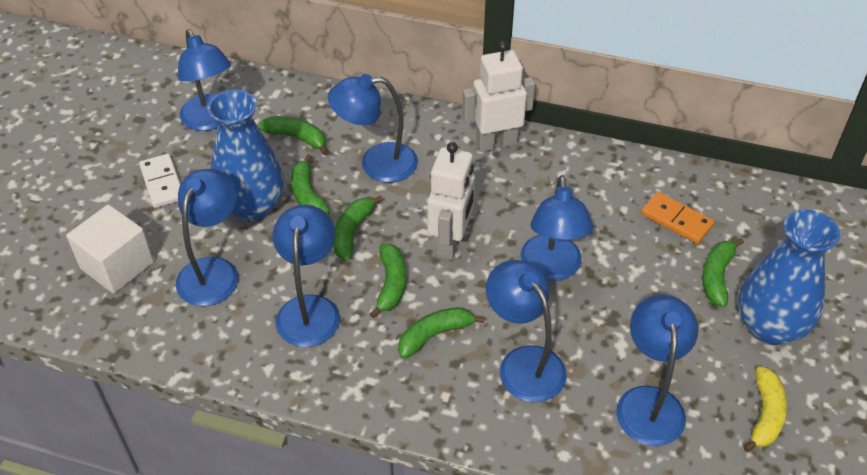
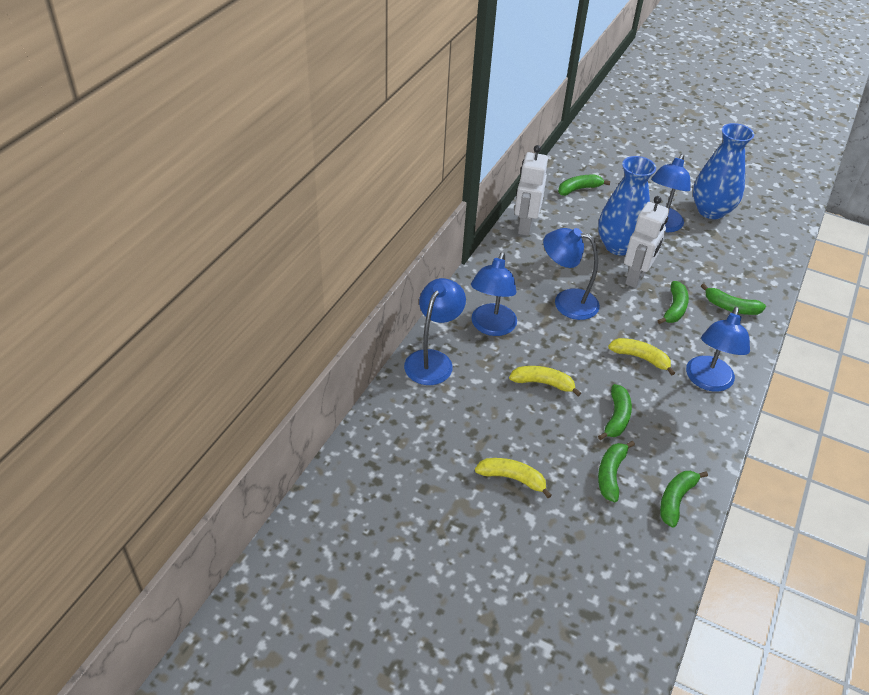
blue lamp: [176,169,238,306] [178,29,231,131] [273,205,340,347] [328,74,418,183] [486,260,567,402] [520,175,593,281] [616,295,698,446] = 7 -> [404,278,466,385] [471,252,517,336] [543,228,600,320] [651,154,691,232] [686,307,750,392] = 5
orange domino: [641,192,714,244] = 1 -> none = 0
white cube: [66,204,154,294] = 1 -> none = 0
white domino: [139,154,181,208] = 1 -> none = 0
yellow banana: [743,366,787,452] = 1 -> [475,458,552,498] [509,366,581,397] [608,338,675,376] = 3

